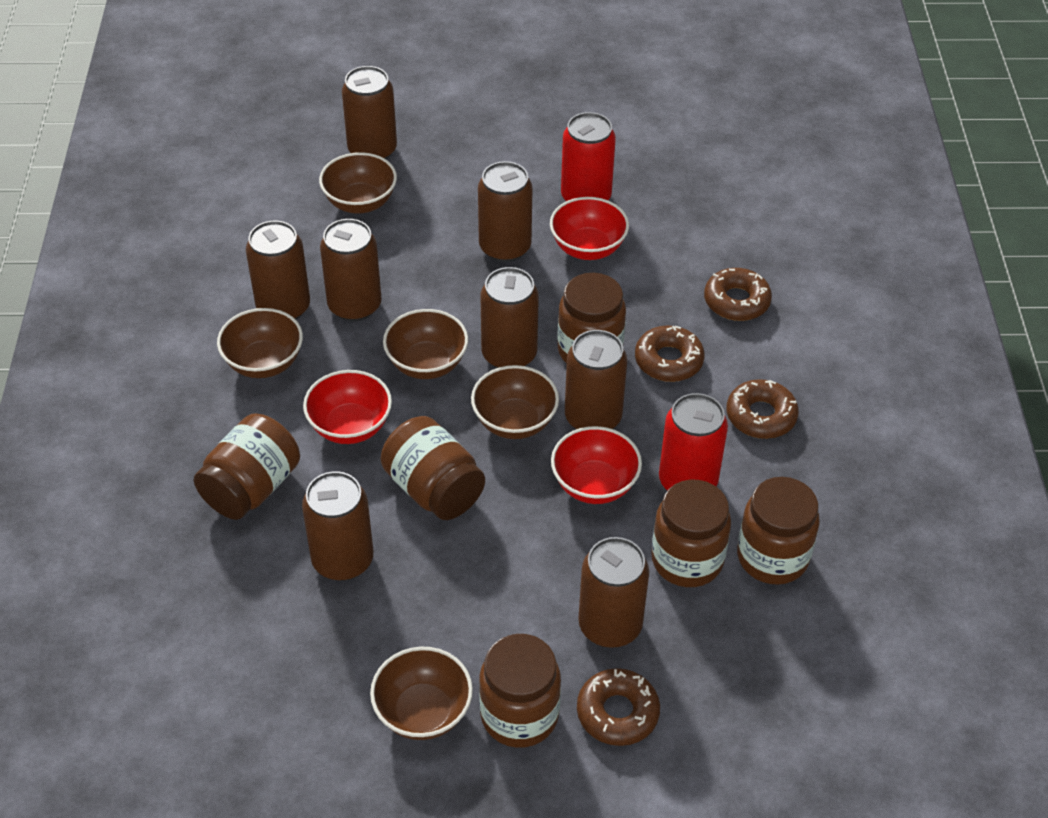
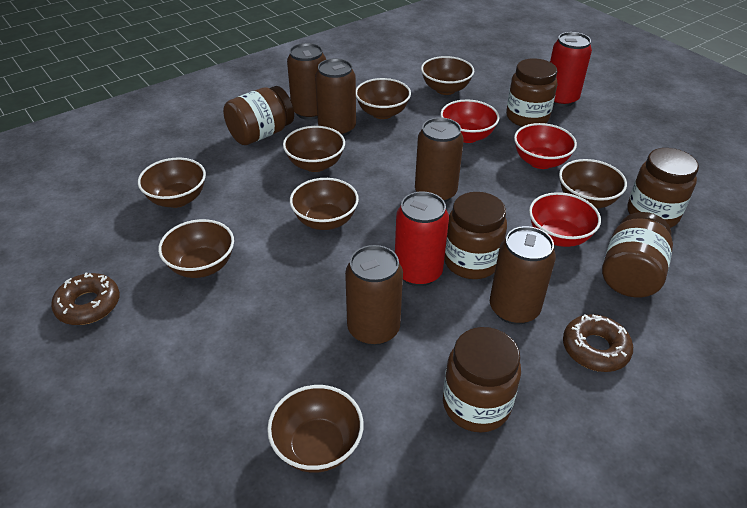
brown bowl: [217,308,303,378] [319,152,397,214] [370,647,473,740] [383,309,468,379] [471,365,559,439] = 5 -> [138,158,206,208] [158,219,234,278] [267,385,364,473] [283,126,345,172] [290,178,359,230] [356,78,411,119] [421,56,474,95] [559,159,627,209] = 8
brown can: [246,221,310,320] [302,471,373,581] [320,219,381,322] [342,66,397,159] [478,161,532,262] [481,267,539,368] [565,330,627,429] [578,537,649,648] = 8 -> [287,43,326,120] [315,58,356,136] [345,245,403,346] [415,117,464,202] [490,226,556,325] = 5
brown donut: [577,668,660,746] [635,325,705,382] [704,268,772,321] [727,379,799,439] = 4 -> [51,273,120,325] [563,314,633,372] = 2

